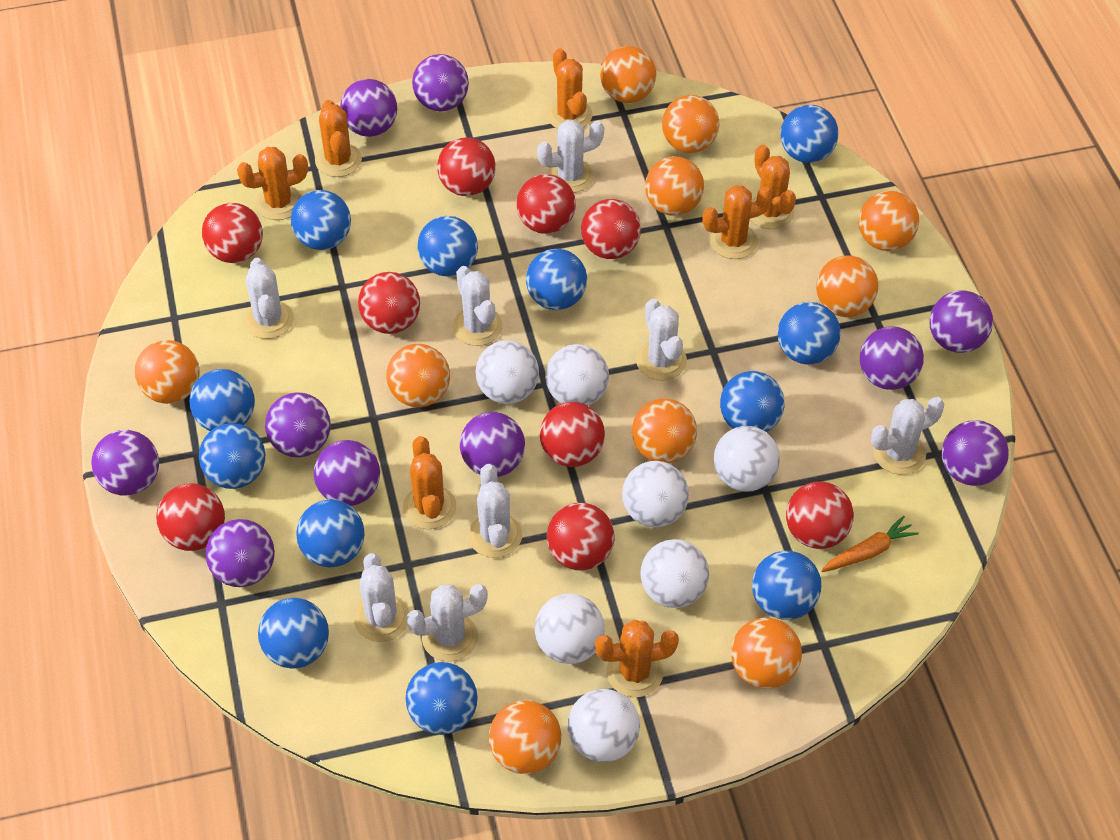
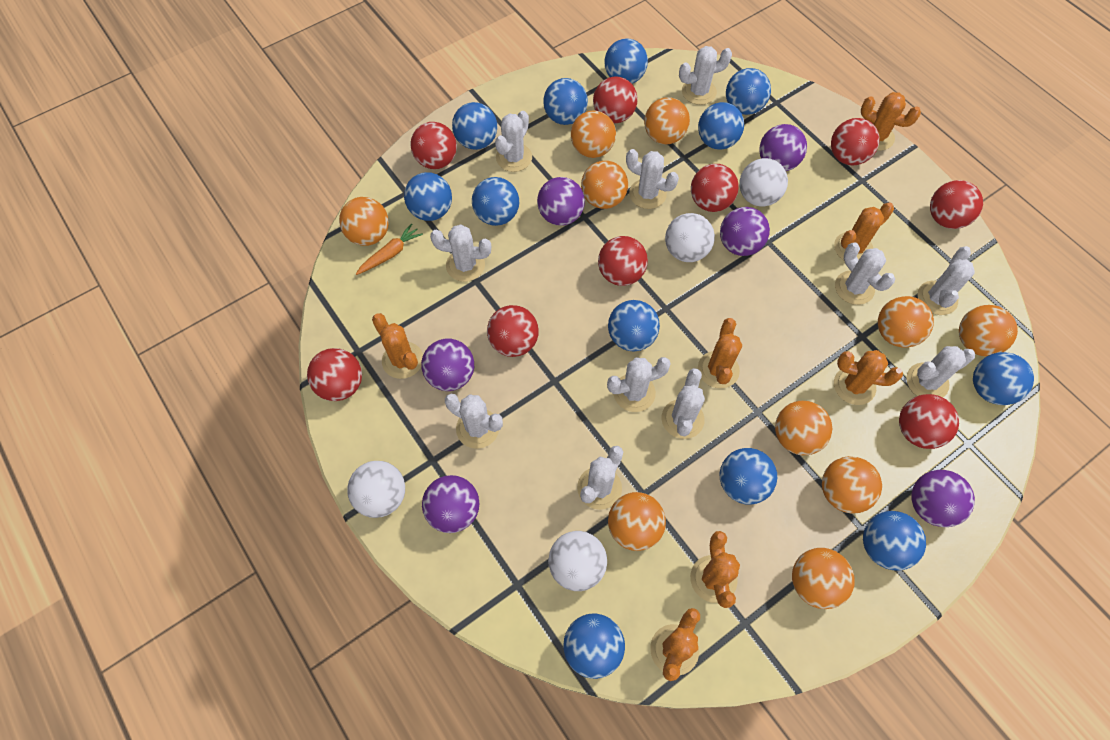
purple ball: [91,430,159,496] [205,519,275,587] [265,392,331,457] [314,440,380,506] [340,79,397,137] [412,54,469,111] [460,412,525,477] [860,326,924,390] [929,290,993,353] [942,420,1009,486] = 10 -> [421,339,474,391] [422,475,479,533] [537,177,585,226] [720,207,770,256] [759,124,807,171] [911,470,975,527] = 6
white ball: [476,340,539,404] [535,593,605,664] [545,344,609,406] [567,689,640,762] [622,461,689,527] [640,539,709,608] [714,426,780,491] = 7 -> [347,461,405,518] [548,531,607,591] [665,213,715,262] [740,158,788,207] = 4
white cactus: [244,258,294,339] [354,553,409,642] [406,584,488,662] [453,266,503,346] [468,464,522,558] [537,120,604,193] [636,299,687,381] [871,397,944,475] = 8 -> [430,225,491,282] [445,394,503,449] [495,111,532,172] [577,446,623,510] [607,357,671,412] [626,149,679,209] [661,368,705,439] [679,46,732,105] [835,243,895,305] [906,346,975,397] [918,246,975,315] = 11

